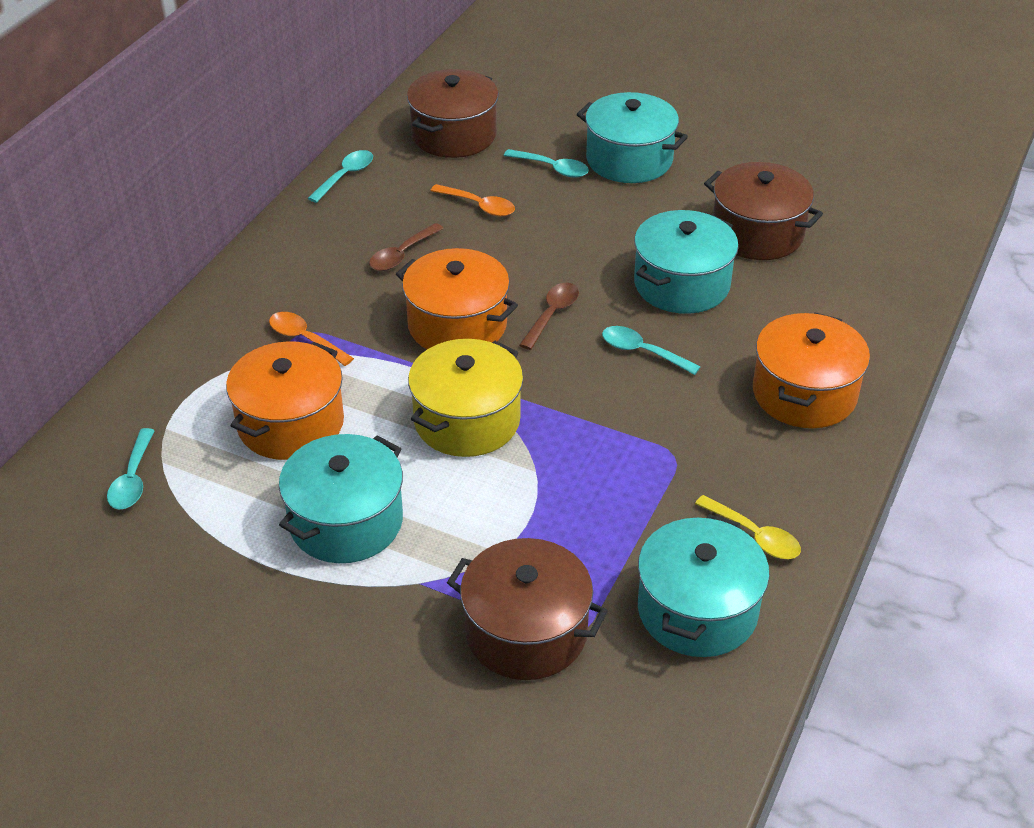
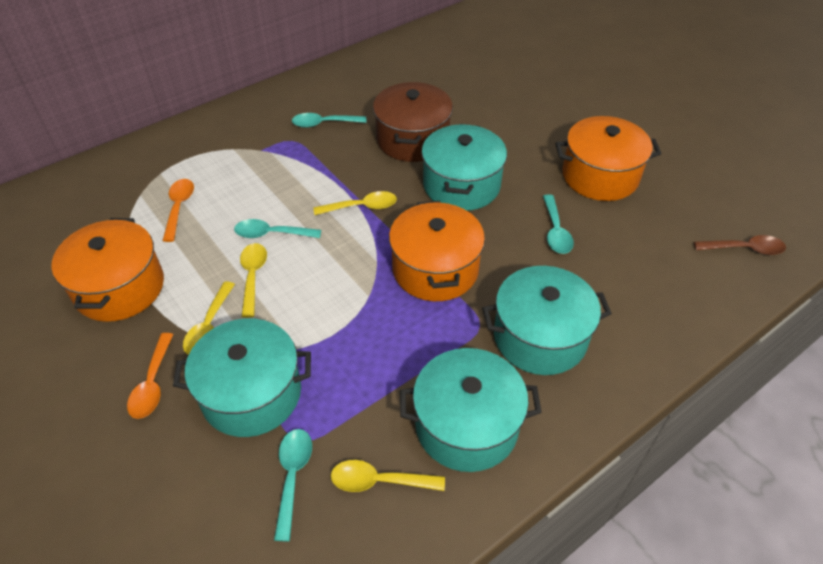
brown pot: [407,69,499,158] [447,538,608,680] [704,162,823,260] = 3 -> [373,82,453,162] = 1
brown spoon: [369,223,444,271] [519,283,579,350] = 2 -> [694,235,786,255] = 1
yellow pot: [408,339,523,457] = 1 -> none = 0
yellow spoon: [695,495,801,559] = 1 -> [183,281,235,355] [240,243,267,318] [313,191,397,215] [331,460,445,492] = 4

